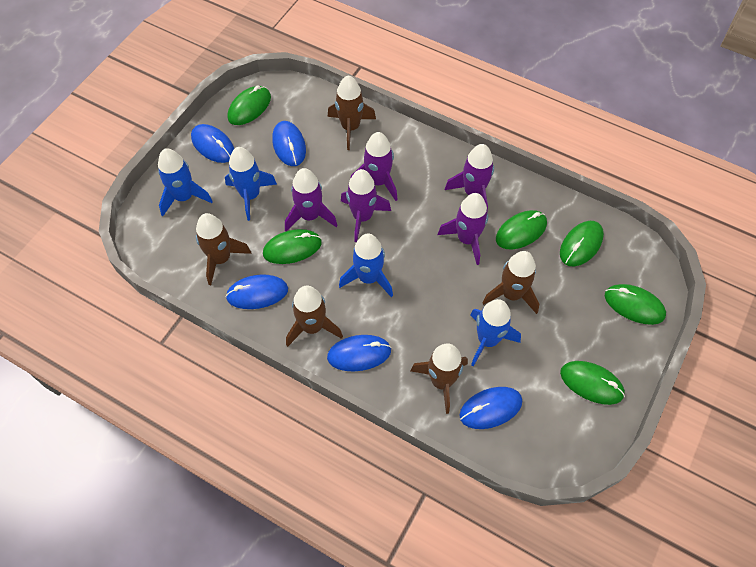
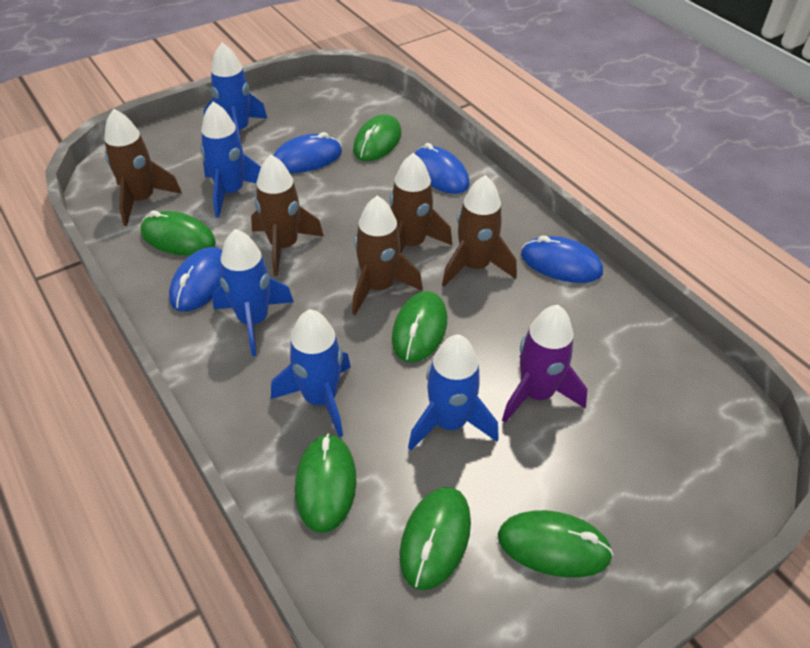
blue mouse: [191,124,234,163] [225,274,288,309] [272,121,306,166] [327,335,392,371] [459,387,522,429] = 5 -> [169,247,222,312] [273,132,342,173] [414,143,470,194] [521,236,603,283] = 4
blue rocket: [158,148,213,216] [225,147,277,221] [339,234,393,297] [470,299,521,367] = 4 -> [200,102,261,218] [204,43,268,141] [212,229,294,356] [271,309,351,437] [408,334,499,451] = 5
purple rocket: [285,168,338,231] [341,169,391,242] [350,132,398,201] [438,193,488,265] [445,144,494,211] = 5 -> [502,305,588,423] = 1

